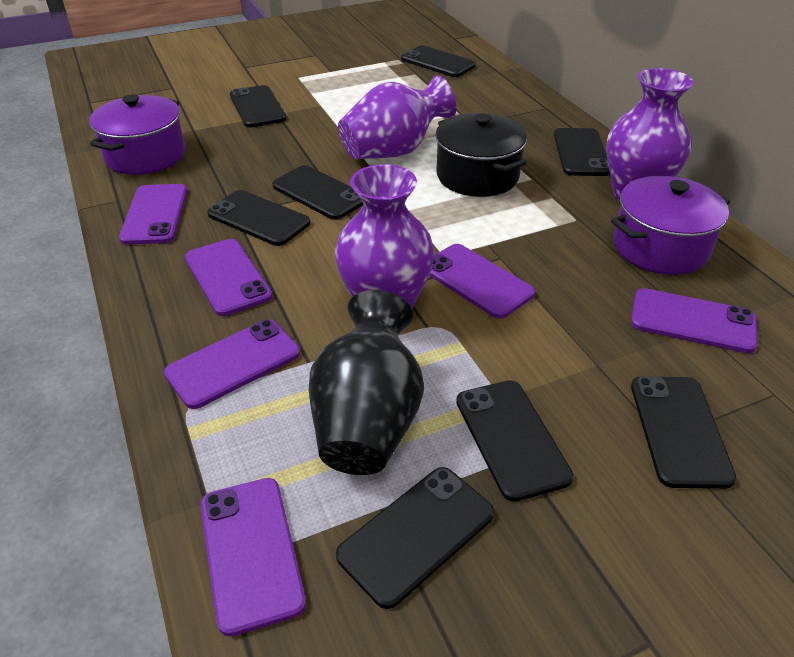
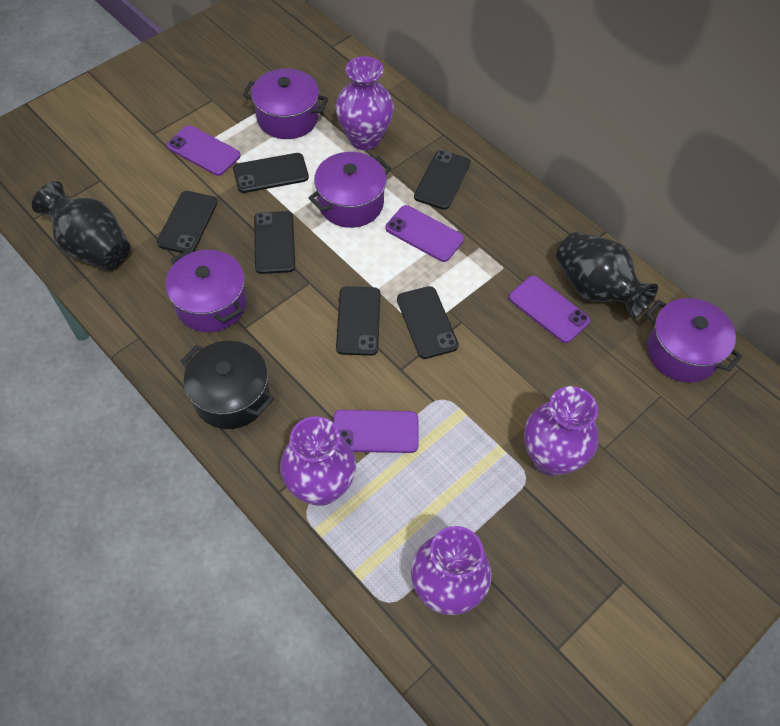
black phone: [207,190,310,246] [230,85,286,128] [272,165,363,220] [336,467,494,609] [401,45,476,77] [456,380,574,502] [554,128,610,176] [631,376,737,489] = 8 -> [157,191,217,253] [233,153,309,193] [254,211,295,274] [336,286,380,356] [397,286,459,359] [414,150,471,210] = 6
black vase: [309,290,424,475] = 1 -> [32,181,130,270] [556,232,658,318] = 2
purple phone: [119,184,187,245] [164,319,300,409] [185,239,272,316] [200,478,306,637] [429,244,535,319] [631,288,757,353] = 6 -> [167,125,241,176] [333,410,419,453] [385,205,464,262] [509,276,590,343] = 4
purple pot: [89,95,185,175] [611,176,730,275] = 2 -> [165,249,247,332] [243,69,328,139] [309,152,391,228] [646,298,742,383] = 4
purple vase: [335,164,435,308] [338,75,456,159] [606,68,693,201] = 3 -> [280,416,356,506] [336,56,394,150] [411,526,492,615] [524,386,598,476] = 4

